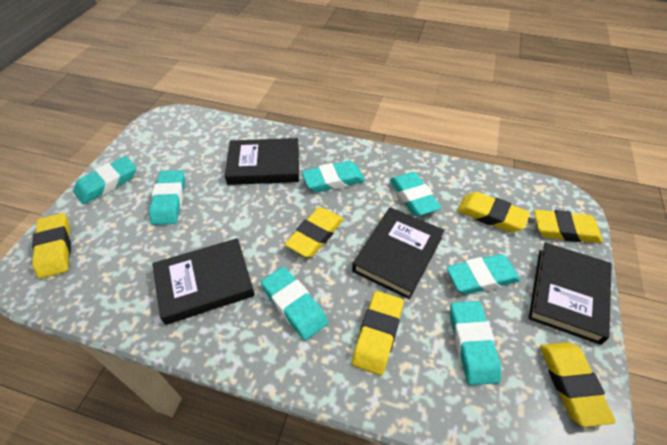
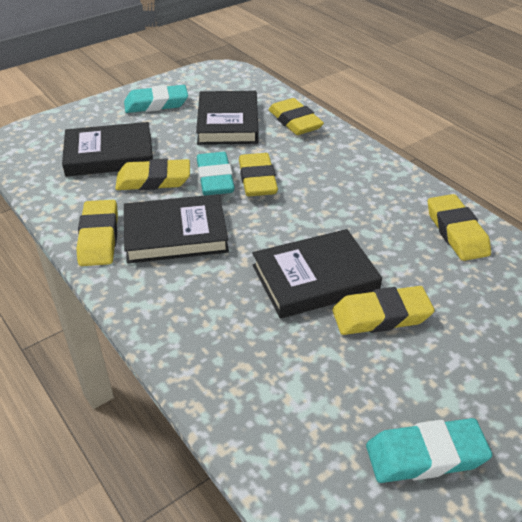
turquoise eraser: [73,156,136,204] [149,170,185,225] [261,267,328,340] [302,161,365,192] [390,172,441,216] [447,254,520,295] [450,301,501,385] = 7 -> [124,85,188,113] [197,152,235,195] [366,418,492,483] = 3

